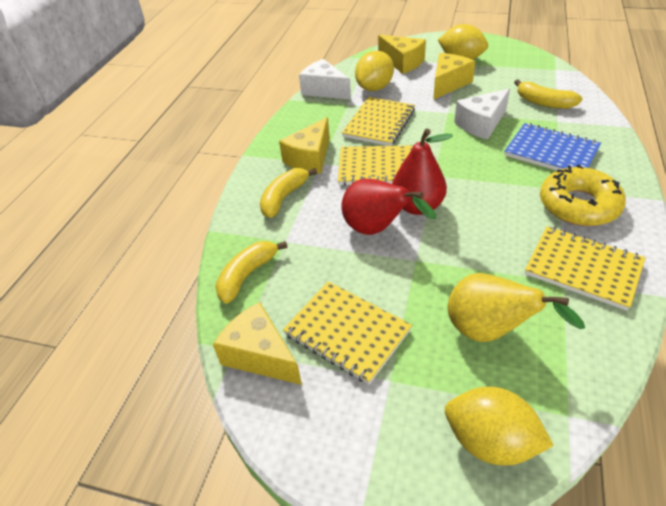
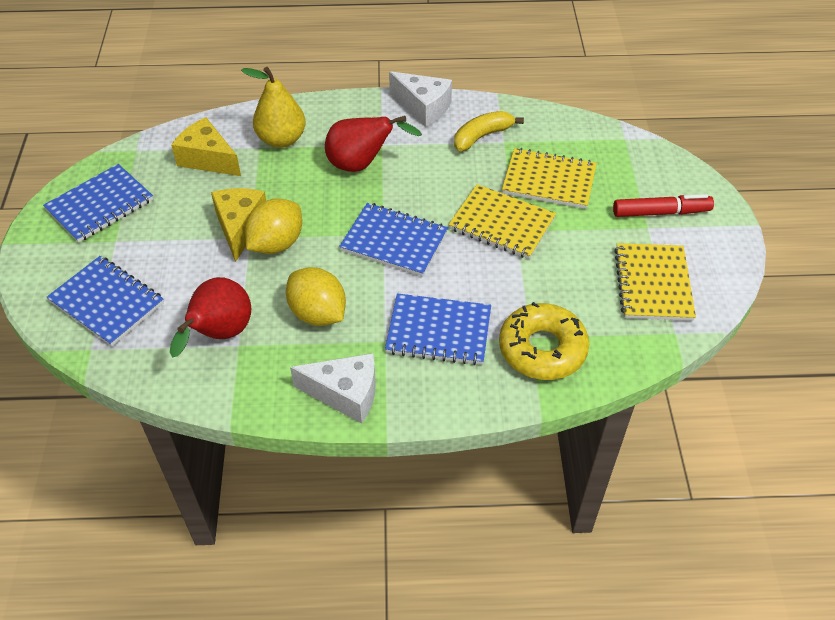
blue notebook: [504,123,601,171] = 1 -> [43,164,153,243] [46,256,164,346] [339,203,448,277] [385,293,491,365] = 4
red marker: none = 0 -> [613,194,714,217] = 1
yellow banana: [215,241,287,304] [260,168,317,218] [514,80,582,109] = 3 -> [454,111,524,151] = 1
yellow cheese: [213,302,302,385] [279,117,330,174] [378,35,426,74] [433,53,476,100] = 4 -> [171,117,241,176] [211,188,266,262] = 2
yellow lemon: [355,51,394,91] [438,24,488,60] [445,387,554,466] = 3 -> [245,198,302,254] [286,267,346,326] = 2
yellow notebook: [283,281,412,384] [338,145,414,186] [342,97,415,146] [525,226,645,311] = 4 -> [449,184,556,259] [502,148,597,209] [614,243,696,321] = 3

